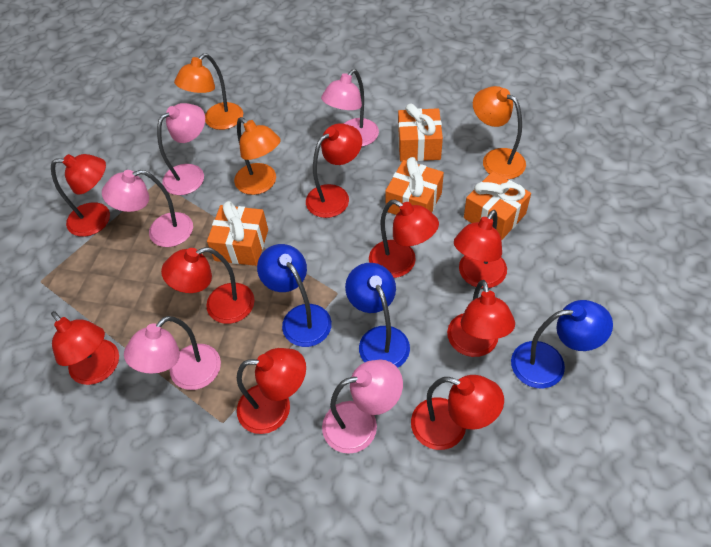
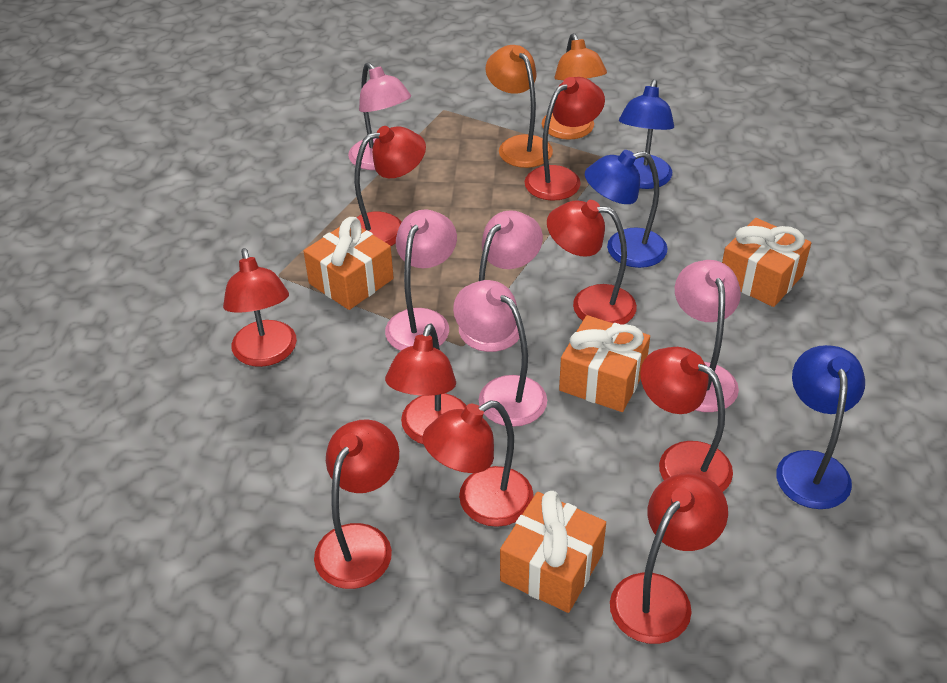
orange lamp: [174,53,243,130] [234,117,281,195] [473,86,526,179] = 3 -> [485,45,553,168] [542,33,607,140] = 2

